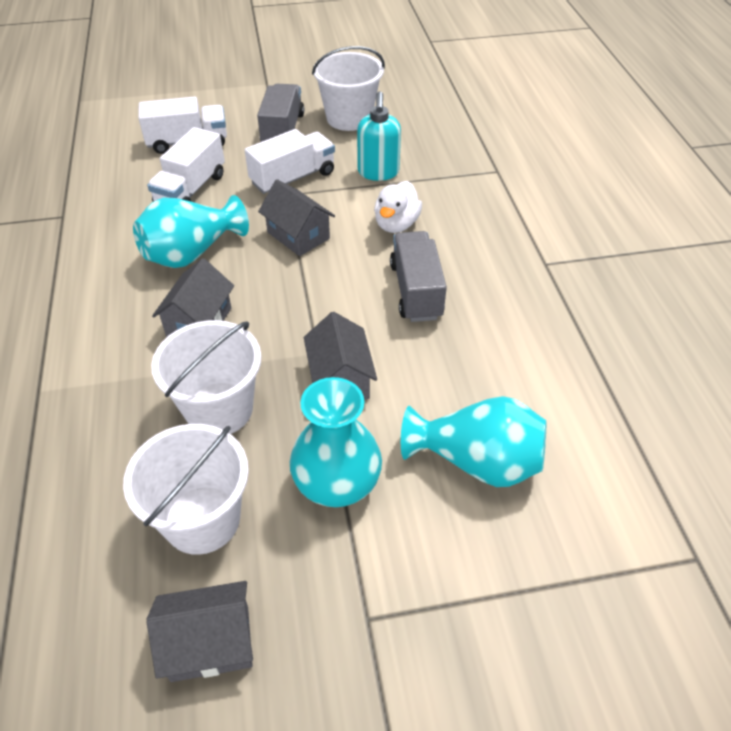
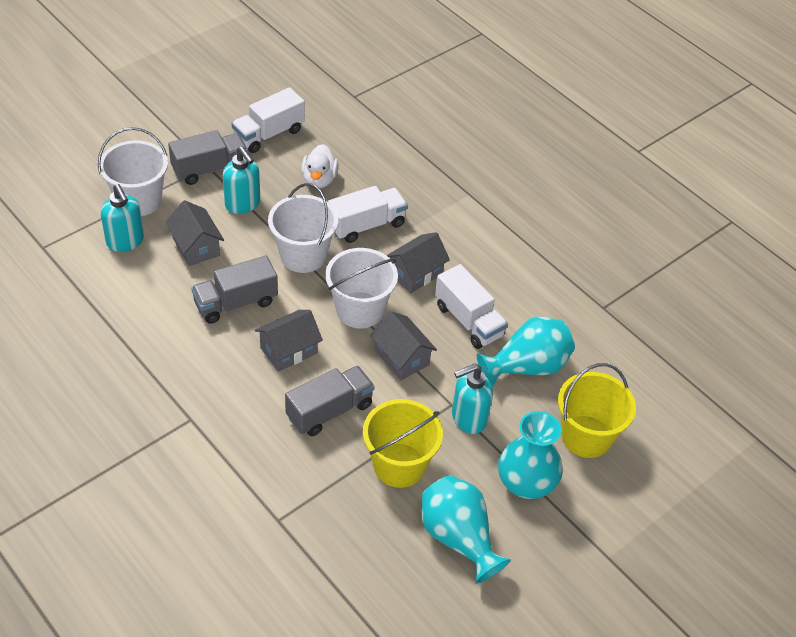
grey truck: [257,84,304,142] [390,231,447,322] = 2 -> [168,130,248,185] [191,256,278,324] [285,366,374,436] = 3
turquoise soap dispenser: [357,91,401,181] = 1 -> [101,184,144,252] [223,146,260,214] [452,363,493,434] = 3
yellow bucket: none = 0 -> [363,399,443,488] [558,363,636,458] = 2

